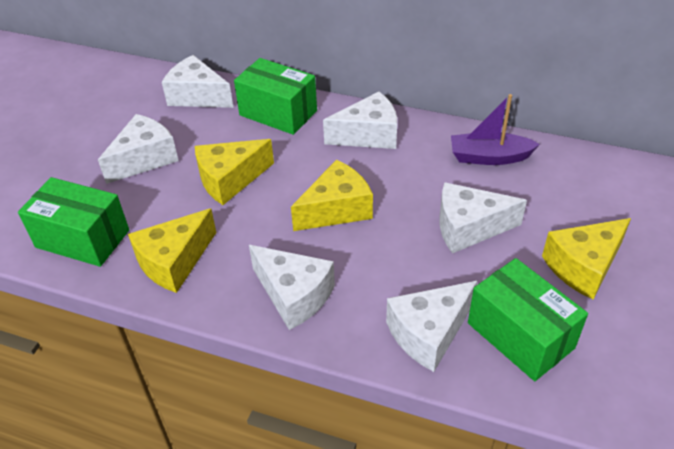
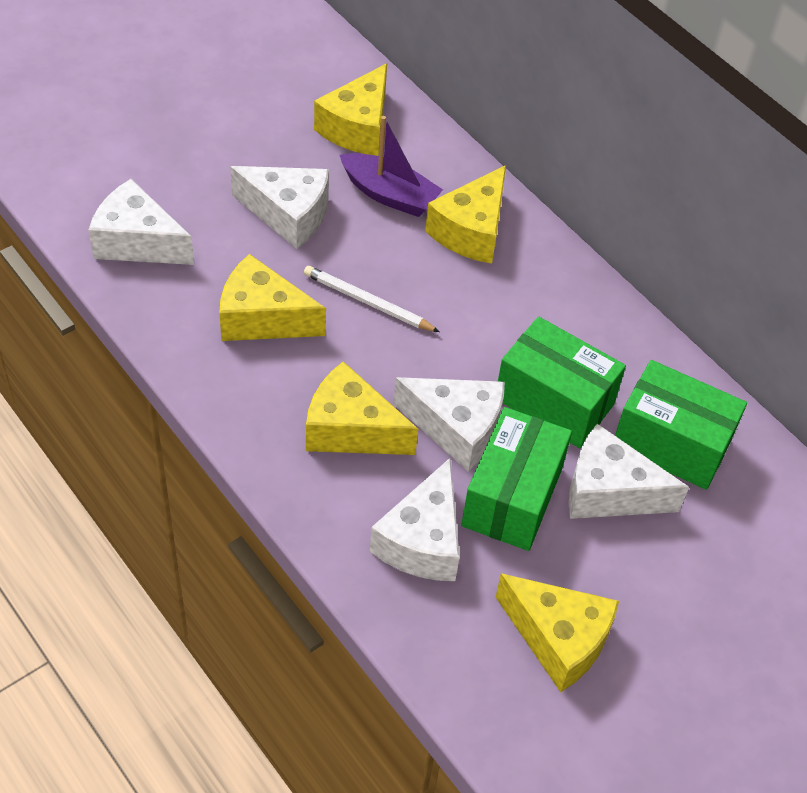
white cheese: [98,114,179,184] [162,55,233,108] [249,245,335,330] [323,92,397,149] [386,281,477,372] [440,182,527,254] = 6 -> [88,179,194,265] [230,166,329,249] [370,458,460,581] [393,377,505,472] [568,424,689,519] = 5
white pencil: none = 0 -> [304,266,440,332] = 1
yellow cheese: [128,209,217,293] [195,139,274,205] [291,159,373,231] [542,218,631,300] = 4 -> [219,254,326,341] [306,361,418,455] [314,63,387,156] [425,165,506,264] [496,573,619,692] = 5

